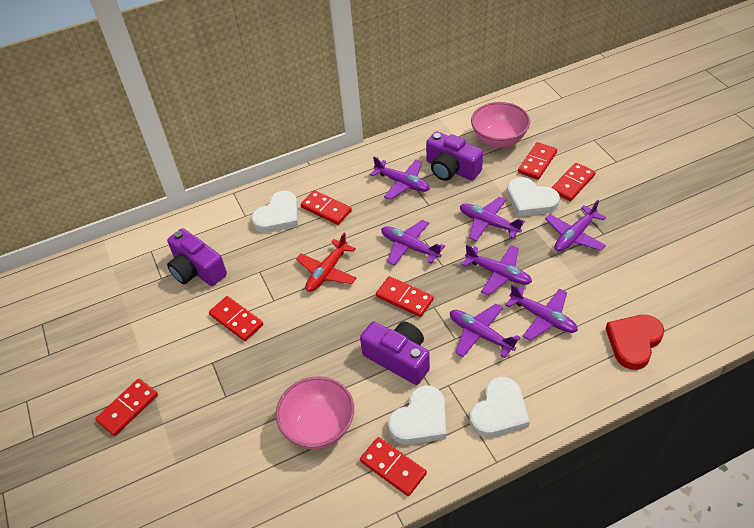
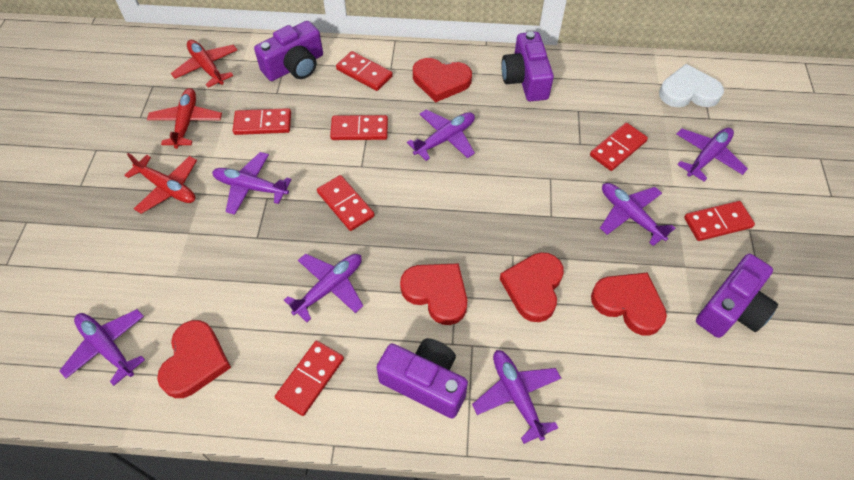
pink bowl: [276,376,354,449] [471,102,530,148] = 2 -> none = 0
purple camera: [167,228,227,286] [360,322,430,385] [426,132,483,181] = 3 -> [254,21,323,81] [376,338,468,419] [501,31,554,102] [696,254,778,338] = 4
red heart: [605,315,665,370] = 1 -> [157,320,231,398] [400,263,467,325] [413,58,472,102] [500,252,564,322] [591,273,667,336] = 5
red plane: [296,233,356,292] = 1 -> [124,153,197,214] [147,88,222,149] [171,40,237,88] = 3
white heart: [251,191,298,233] [388,385,446,445] [469,377,530,438] [507,177,560,217] = 4 -> [659,64,724,107] = 1

